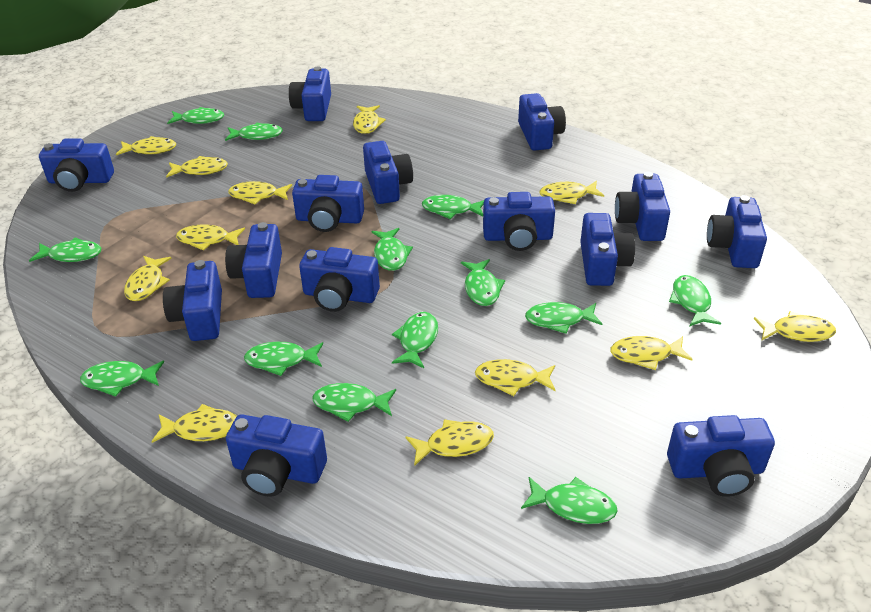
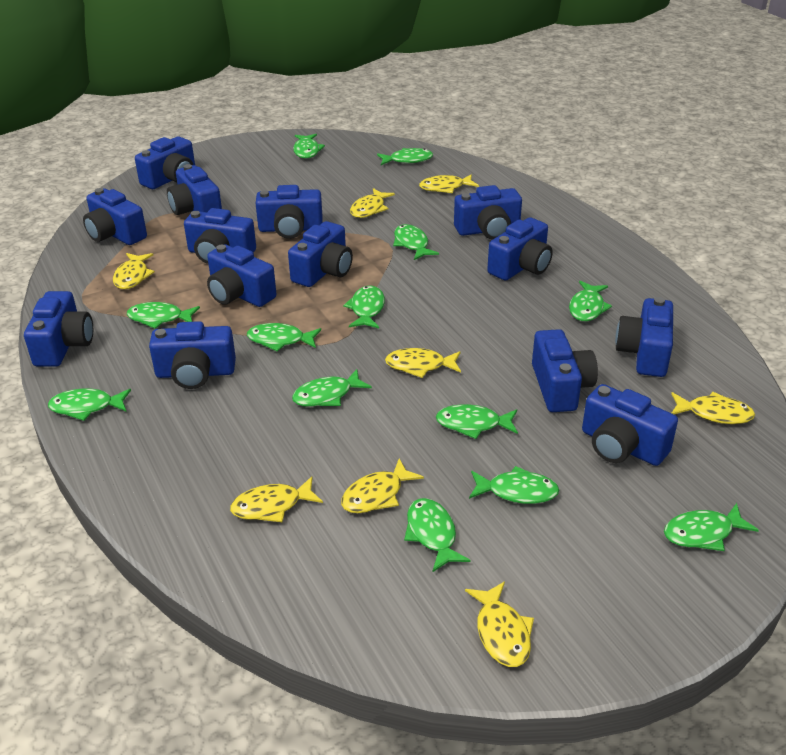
yellow fish: [116,136,176,155] [124,256,172,301] [151,404,237,443] [166,156,228,178] [176,224,245,251] [228,181,292,204] [353,105,386,134] [405,419,494,466] [475,359,555,396] [539,181,604,204] [610,336,692,370] [754,311,836,342] = 12 -> [113,253,155,289] [230,477,323,522] [341,459,424,513] [350,188,395,218] [385,348,461,378] [419,174,479,193] [465,581,534,667] [671,392,755,424] = 8

